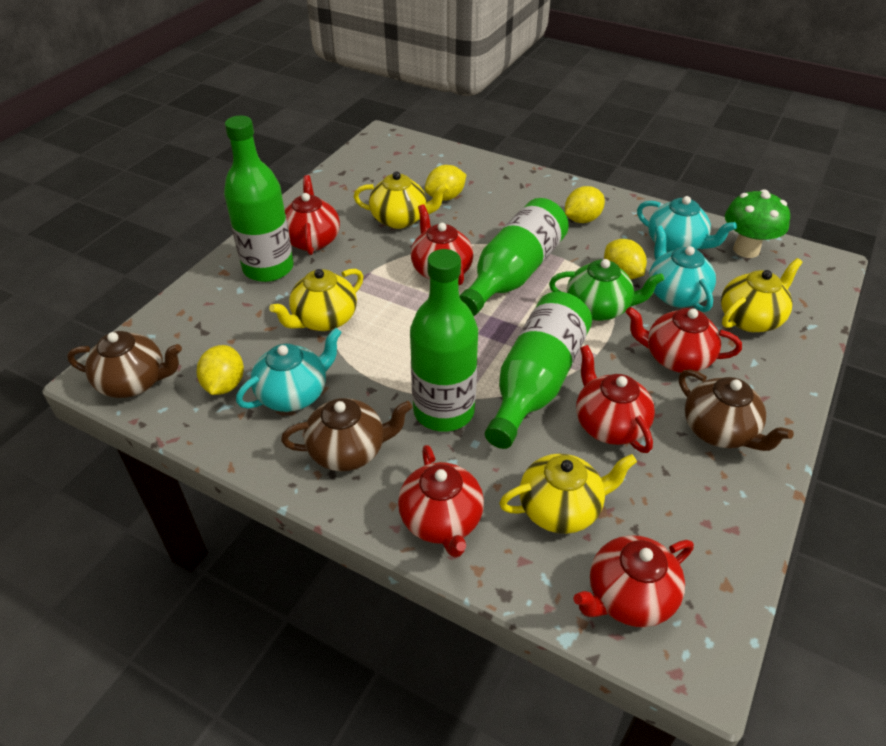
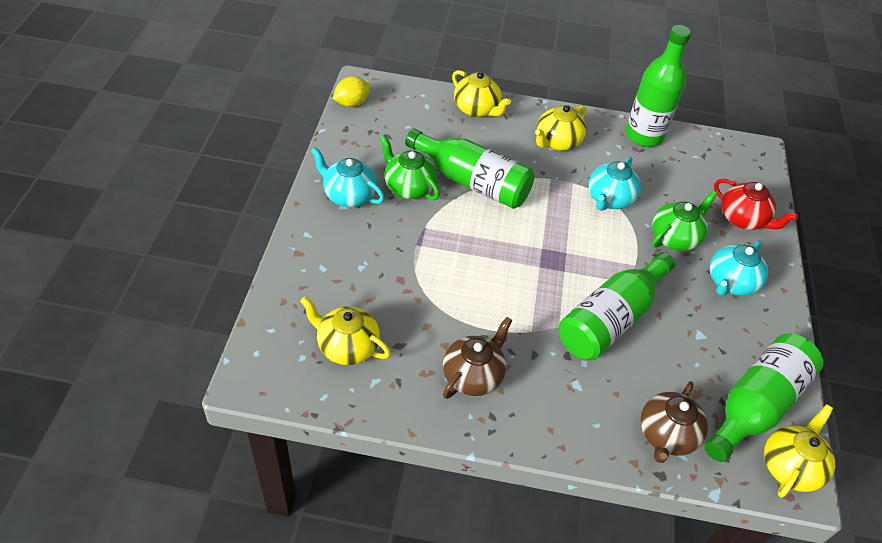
brown teapot: [67,331,182,398] [281,398,412,471] [679,369,794,451] = 3 -> [443,317,512,399] [641,381,708,463] = 2
green mushroom: [725,190,790,258] = 1 -> none = 0
green teapot: [549,259,664,321] = 1 -> [380,135,440,200] [652,191,717,251] = 2
red teapot: [285,175,340,255] [398,445,484,557] [411,204,473,286] [573,535,694,627] [576,345,655,453] [625,307,742,373] = 6 -> [714,178,798,230] = 1
yellow lemon: [197,345,244,395] [425,165,466,201] [565,186,605,223] [604,239,647,279] = 4 -> [332,76,370,107] = 1

